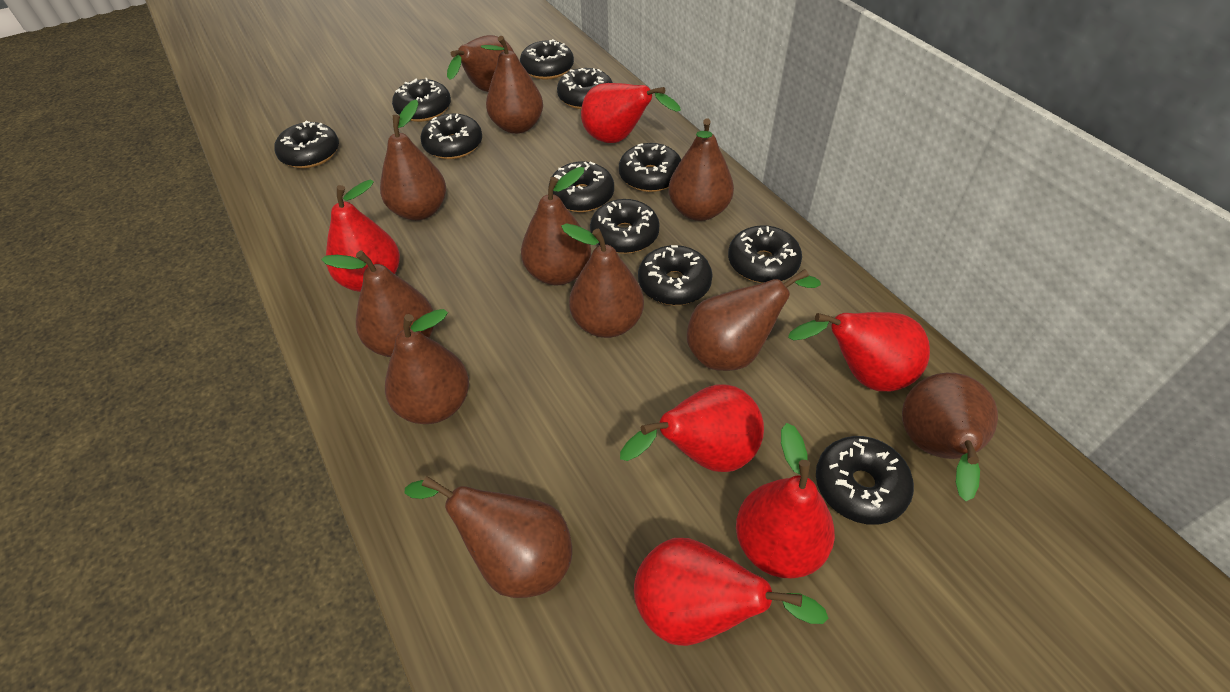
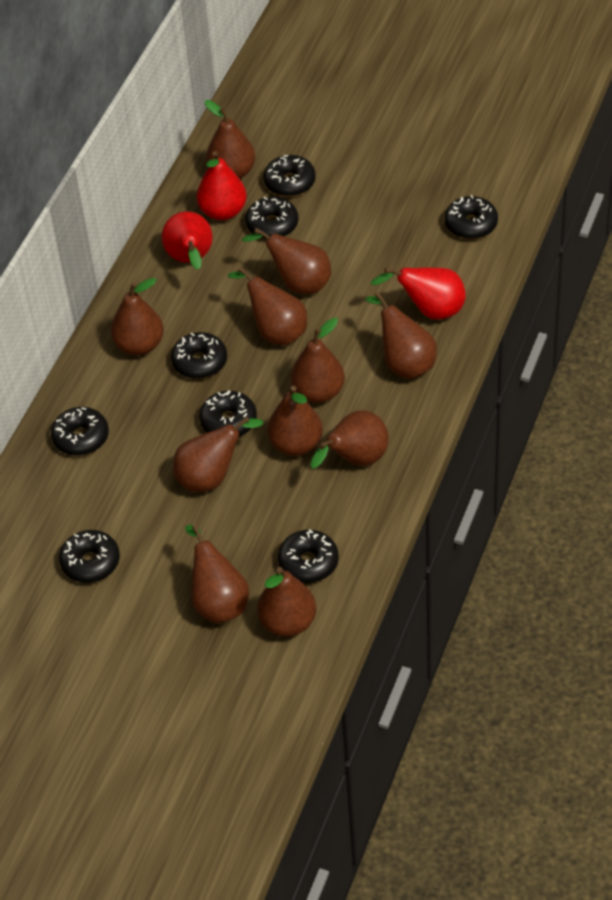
black donut: [275,120,339,168] [392,78,451,122] [420,113,482,159] [520,39,574,80] [549,161,614,212] [557,68,613,109] [590,199,660,254] [619,143,681,192] [638,245,713,305] [728,225,802,283] [816,436,914,525] = 11 -> [51,407,109,456] [59,530,120,583] [171,332,227,379] [199,390,257,437] [245,197,298,239] [263,155,316,197] [278,529,339,583] [444,195,498,239] = 8
red pear: [326,179,400,292] [581,83,681,143] [620,384,764,472] [634,538,828,646] [736,423,835,578] [788,312,930,391] = 6 -> [162,211,213,270] [197,151,247,220] [370,267,466,320] = 3

